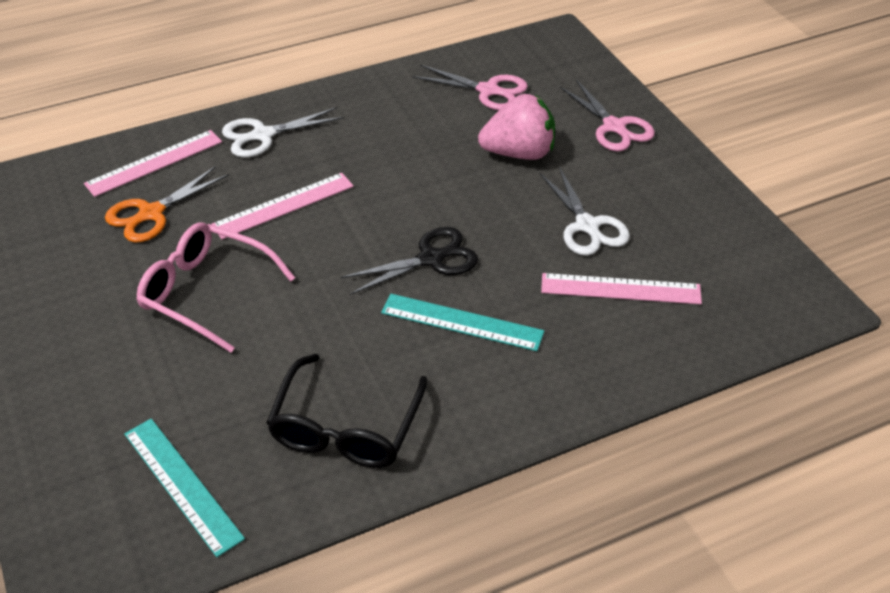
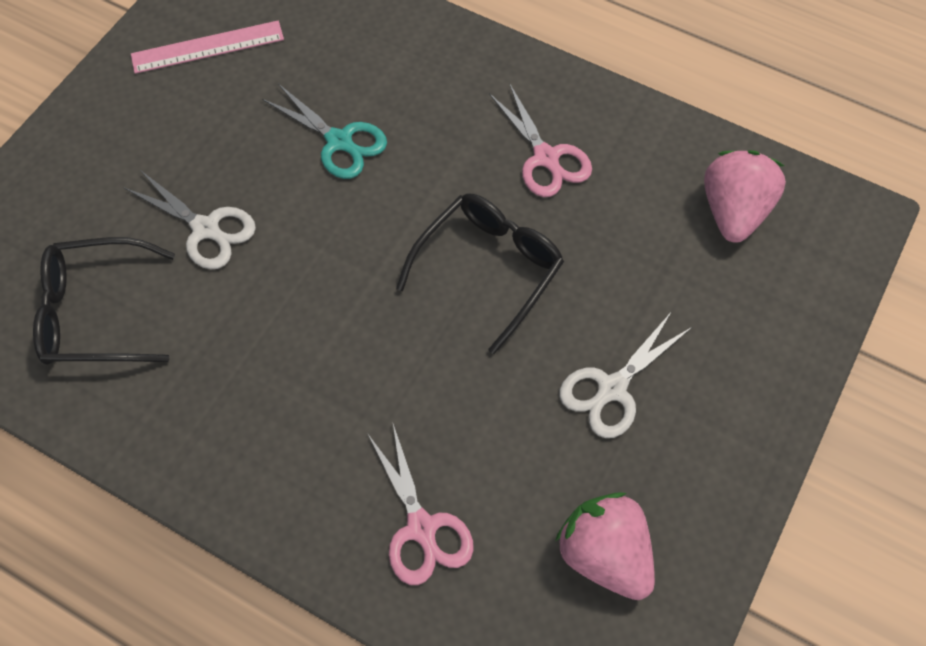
black glasses: [266,354,427,468] = 1 -> [33,237,175,365] [396,194,564,354] = 2
black scissors: [341,227,478,295] = 1 -> none = 0
orange scissors: [105,166,229,243] = 1 -> none = 0
pink glasses: [136,222,295,353] = 1 -> none = 0
pink ruler: [84,130,222,197] [211,173,354,239] [541,273,702,304] = 3 -> [131,21,284,74] = 1
pink strawberry: [478,94,555,160] = 1 -> [555,493,655,600] [704,150,786,243] = 2
turquoise ruler: [124,419,245,557] [381,294,544,351] = 2 -> none = 0
turquoise scissors: none = 0 -> [262,84,387,179] = 1

